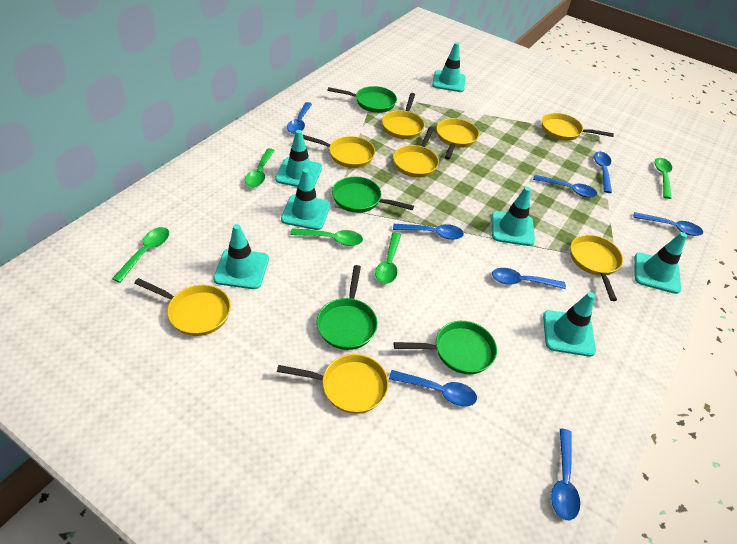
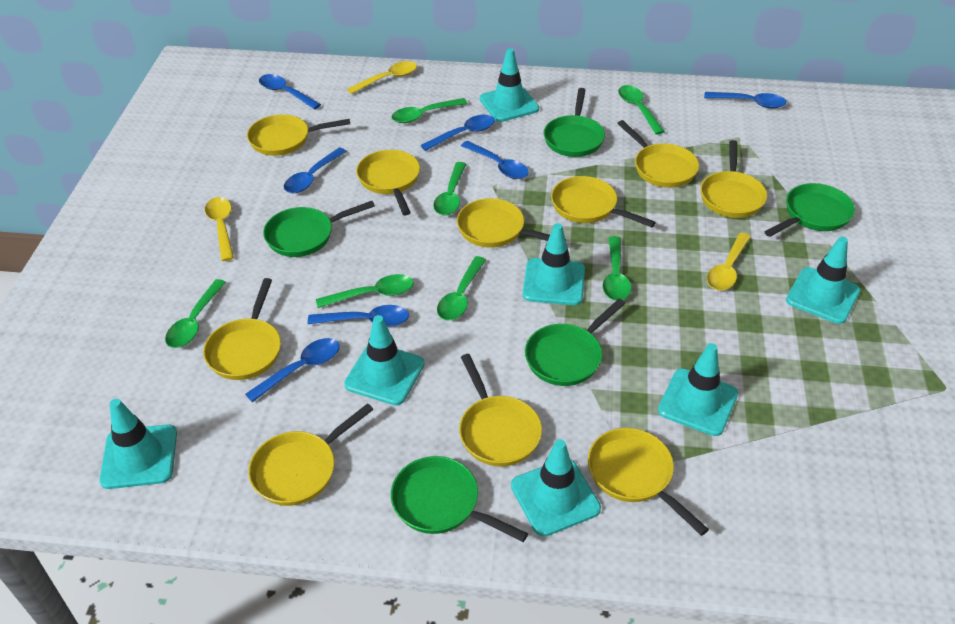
blue spoon: [287,102,312,134] [389,370,477,406] [393,224,464,240] [492,268,566,289] [533,175,597,198] [551,429,580,520] [594,152,612,193] [633,212,703,236] = 8 -> [245,338,339,402] [259,74,321,110] [284,148,347,193] [308,305,409,327] [421,115,495,151] [461,141,529,179] [704,92,787,108] = 7
green pan: [317,265,378,350] [328,86,397,113] [332,176,414,213] [394,321,497,374] = 4 -> [263,201,375,257] [391,456,528,542] [525,299,625,386] [544,88,605,157] [765,183,855,237] = 5
green spoon: [112,227,169,283] [245,148,275,187] [290,228,363,246] [375,232,401,284] [655,158,672,199] = 5 -> [165,279,226,348] [316,274,414,308] [392,98,468,123] [433,162,466,216] [437,256,486,321] [603,236,631,301] [618,85,665,134] = 7
yellow pan: [134,278,231,336] [277,354,389,414] [303,135,375,168] [382,93,425,139] [393,127,439,177] [436,118,479,160] [542,113,614,141] [570,235,623,301] = 8 -> [203,278,281,380] [247,114,350,156] [248,403,374,506] [356,150,420,215] [457,198,566,248] [459,354,542,466] [551,176,656,227] [588,428,709,536] [617,120,699,188] [700,140,767,218] = 10
yellow spoon: none = 0 -> [205,197,234,261] [347,61,417,94] [707,233,751,291] = 3

